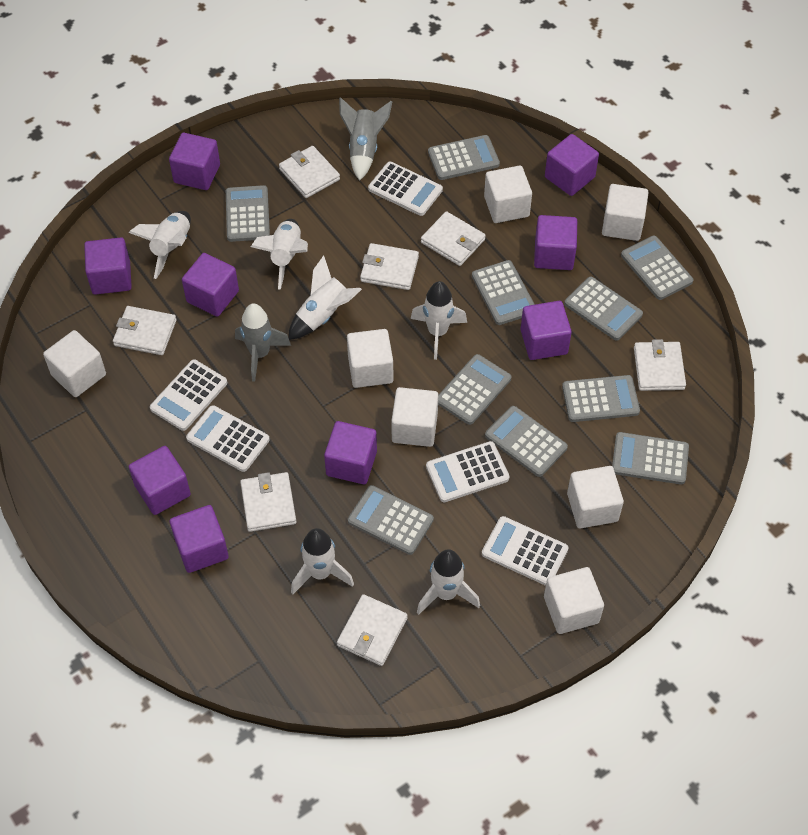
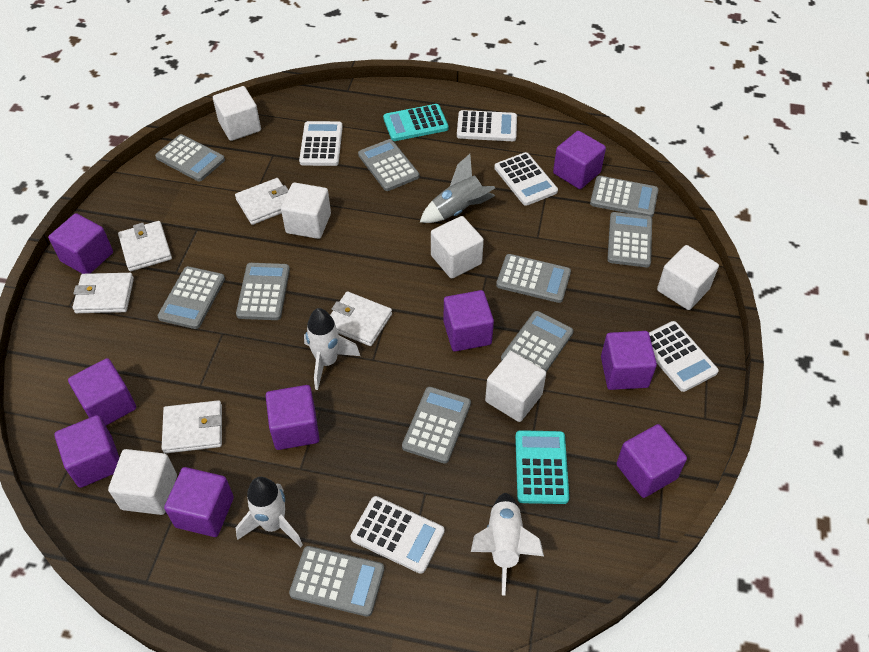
grey rocket: [235,303,291,382] [339,97,392,181] = 2 -> [420,154,495,223] = 1
turquoise calculator: none = 0 -> [383,104,449,141] [515,430,569,504] = 2
white cube: [43,330,106,397] [347,329,393,388] [391,387,438,447] [484,166,532,223] [544,567,604,634] [567,466,624,528] [602,184,649,241] = 7 -> [108,449,177,515] [213,86,261,141] [281,183,331,239] [431,216,484,279] [485,351,546,422] [657,245,719,310] = 6
white rocket: [129,211,191,279] [251,219,308,290] [288,255,362,340] [291,528,354,594] [411,281,467,360] [417,549,480,615] = 6 -> [236,477,303,548] [304,308,360,390] [471,493,544,595] = 3
white wallet: [113,306,177,355] [240,472,296,532] [279,146,340,198] [337,594,408,666] [360,243,419,290] [421,211,486,266] [634,339,686,391] = 7 -> [72,273,134,313] [118,221,172,271] [162,400,222,454] [235,178,289,225] [330,291,392,346] = 5

